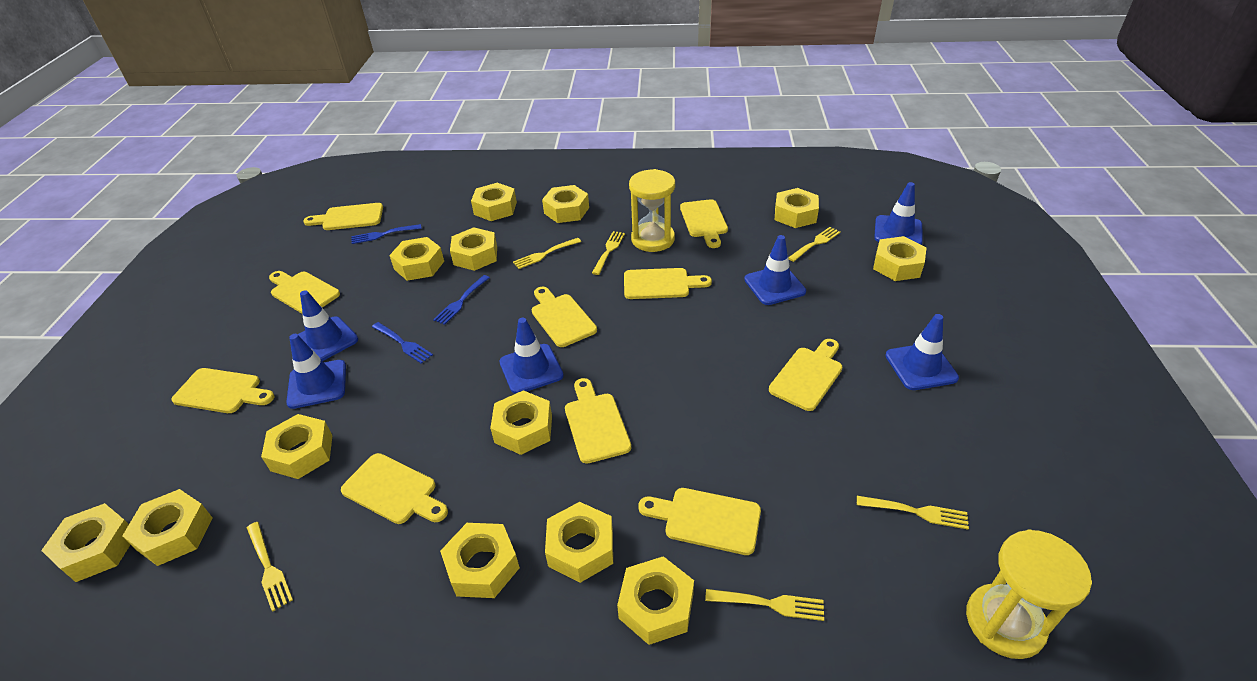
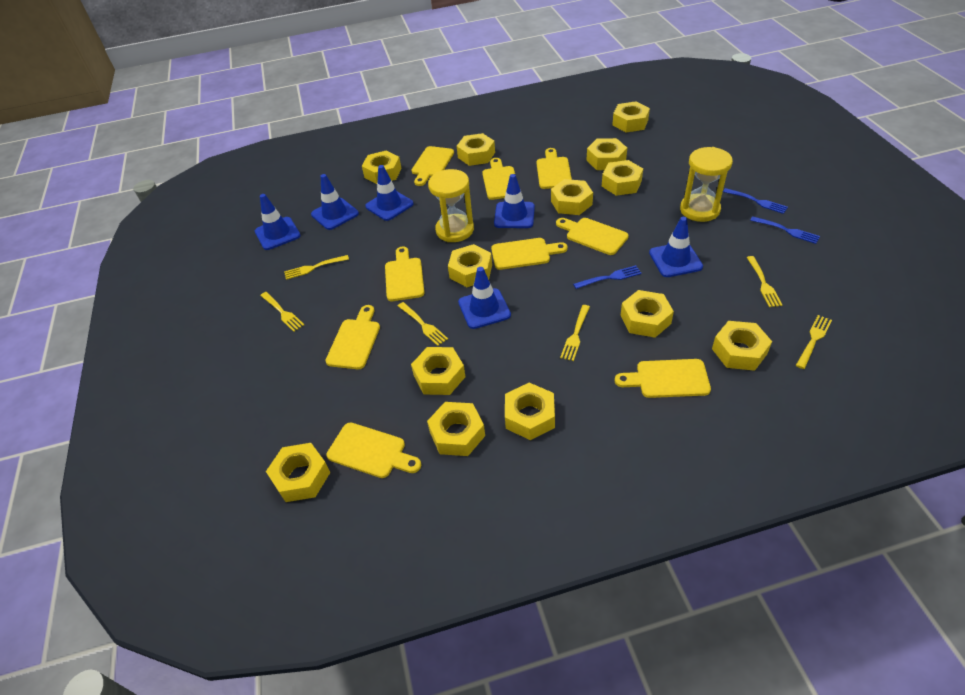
yellow cutting board: [172,368,274,413] [269,271,340,314] [303,203,383,230] [341,453,448,524] [532,287,597,347] [565,378,631,464] [624,268,712,299] [638,488,761,555] [680,199,728,248] [769,339,843,411] = 10 -> [325,305,380,369] [327,422,421,478] [385,247,425,301] [412,146,454,186] [482,158,515,200] [491,238,568,270] [537,148,572,189] [556,218,629,255] [615,359,711,398] = 9

